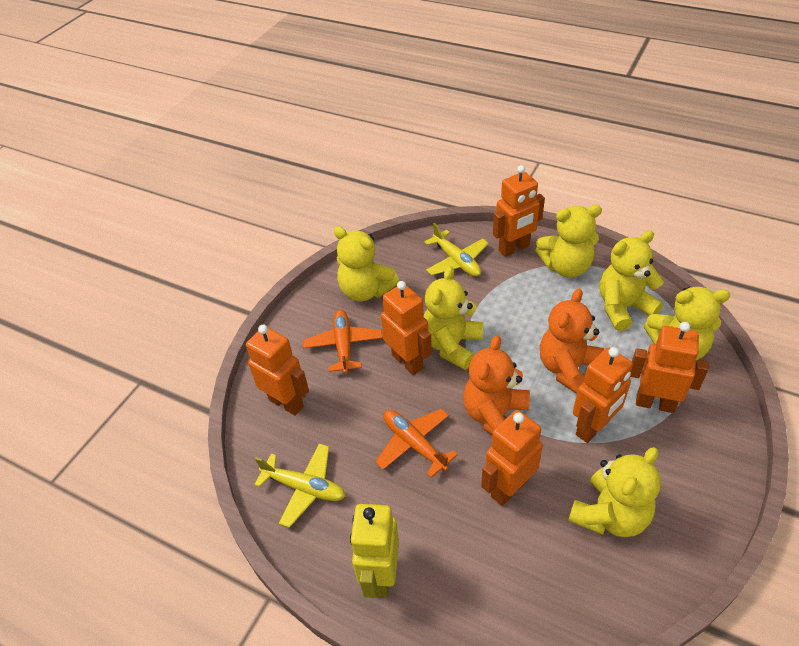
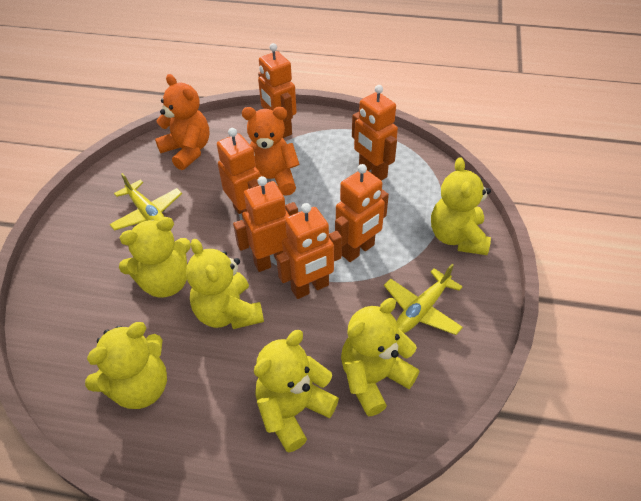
orange plane: [303,310,383,374] [375,409,458,478] = 2 -> none = 0
yellow robot: [350,503,399,598] = 1 -> none = 0

